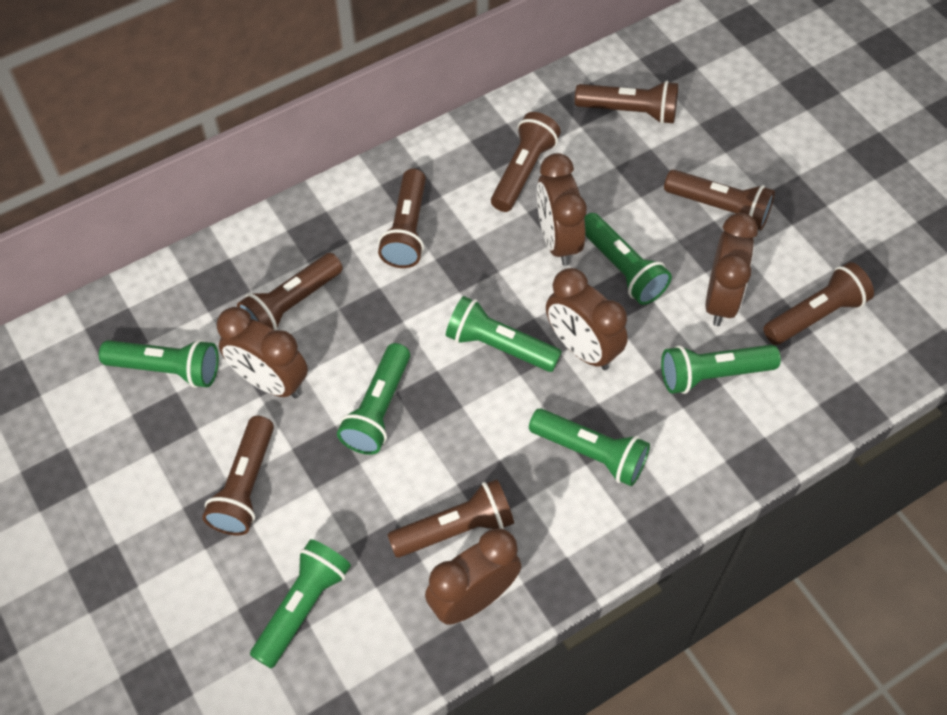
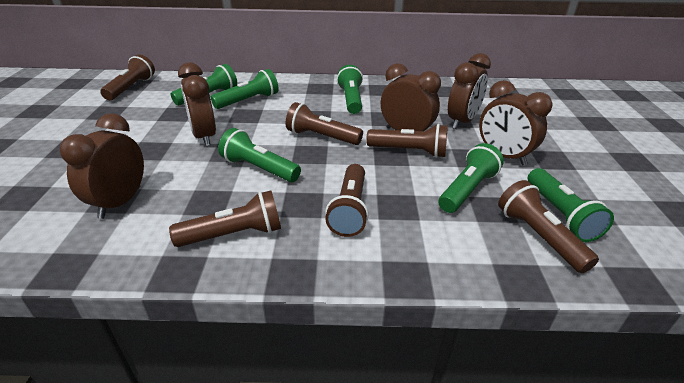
brown flashlight: [202,416,274,535] [237,253,343,331] [378,169,426,268] [387,479,514,558] [491,112,561,212] [575,81,678,124] [664,170,775,231] [763,262,874,345] = 8 -> [100,55,155,100] [169,190,281,247] [286,102,363,145] [325,164,369,237] [366,124,448,158] [498,180,599,273] = 6
green flashlight: [99,340,219,388] [250,539,351,668] [337,343,410,455] [446,296,562,372] [529,409,650,486] [585,213,672,305] [661,345,781,394] = 7 -> [171,64,237,105] [211,69,278,109] [218,128,301,182] [337,65,363,114] [439,143,504,213] [528,168,614,242] = 6

